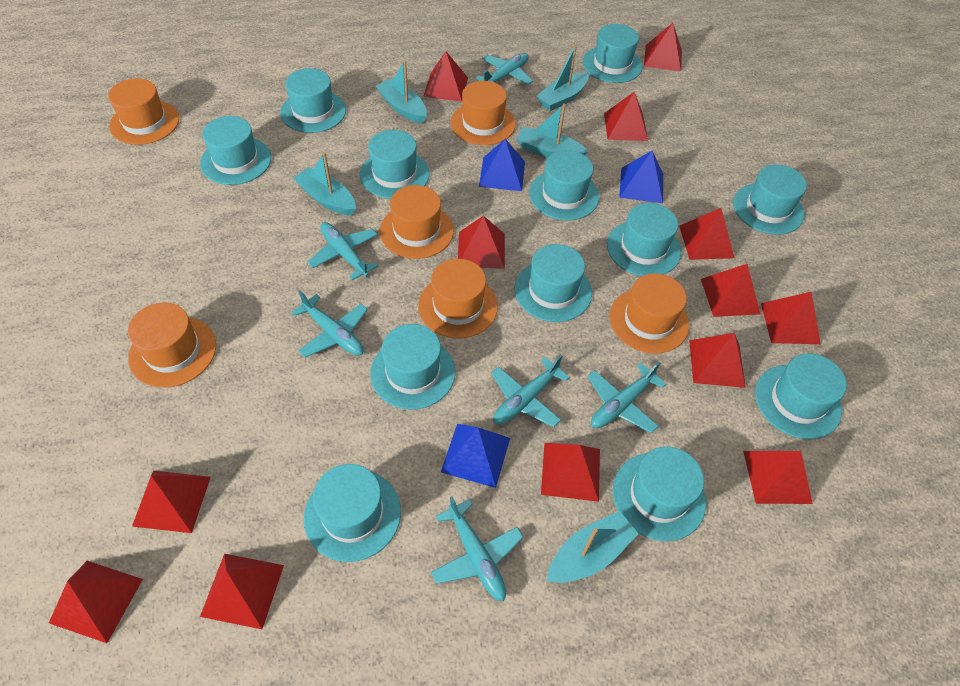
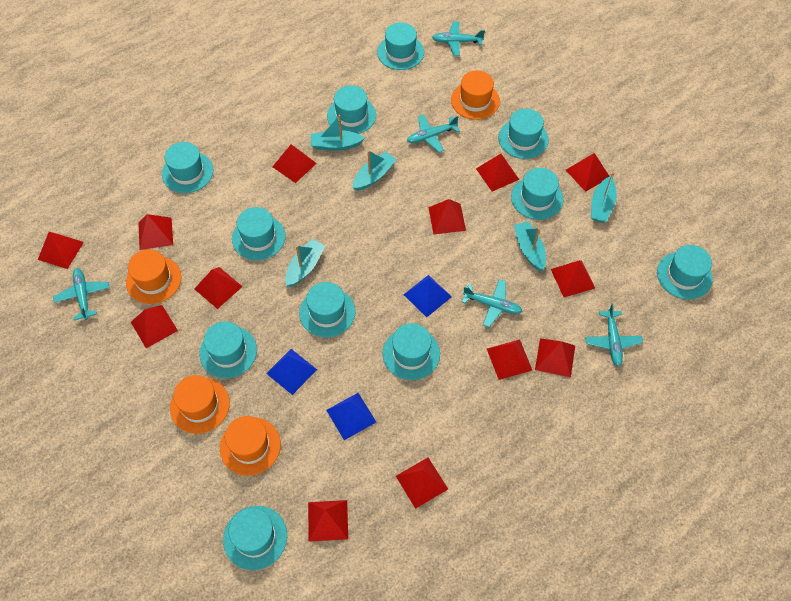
orange hat: [108,78,179,145] [128,303,216,388] [380,185,454,259] [418,259,498,338] [451,81,516,145] [610,273,689,354] = 6 -> [126,249,182,304] [170,375,230,434] [220,416,281,476] [451,70,500,120] = 4
turquoise hat: [200,116,271,185] [280,68,346,133] [304,464,401,562] [360,130,429,199] [370,324,456,410] [515,244,592,322] [529,150,599,221] [583,24,643,83] [607,203,681,276] [613,446,706,541] [733,164,807,235] [755,353,847,439] = 12 -> [162,142,213,193] [199,321,257,378] [223,506,287,570] [232,207,286,260] [299,282,356,338] [327,85,376,134] [377,22,424,70] [383,323,440,380] [498,109,549,159] [511,168,564,220] [657,245,713,299] = 11
turquoise plane: [291,290,368,357] [308,222,379,280] [431,496,523,601] [476,53,533,85] [491,355,570,427] [587,361,666,433] = 6 -> [53,268,110,320] [407,114,460,153] [432,21,485,56] [462,279,522,327] [585,304,643,367] = 5

